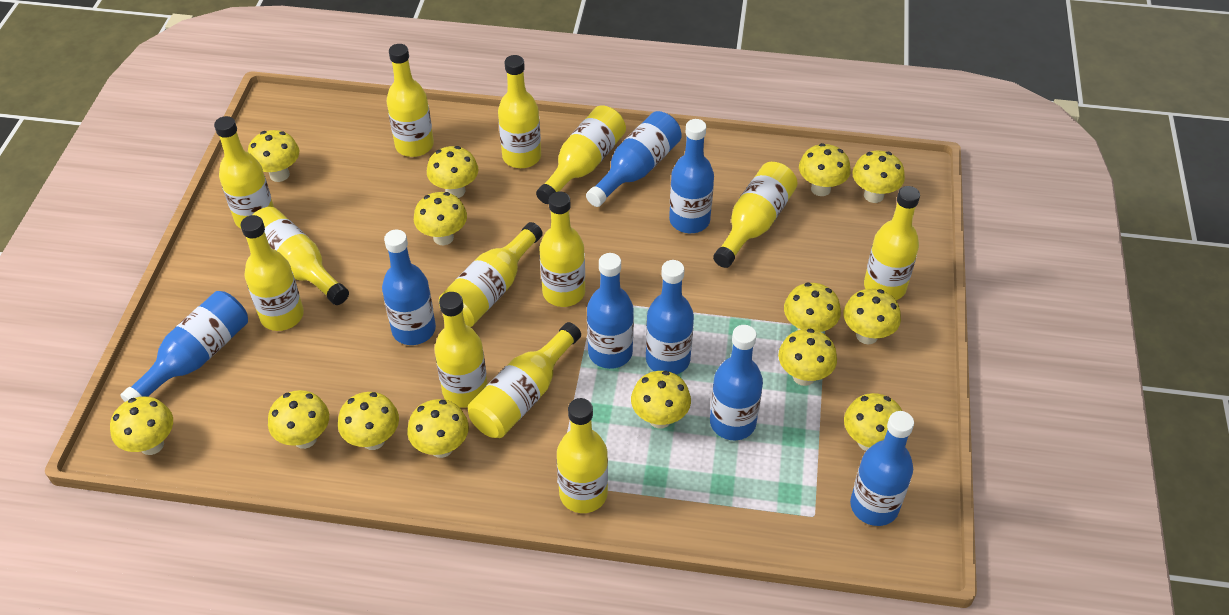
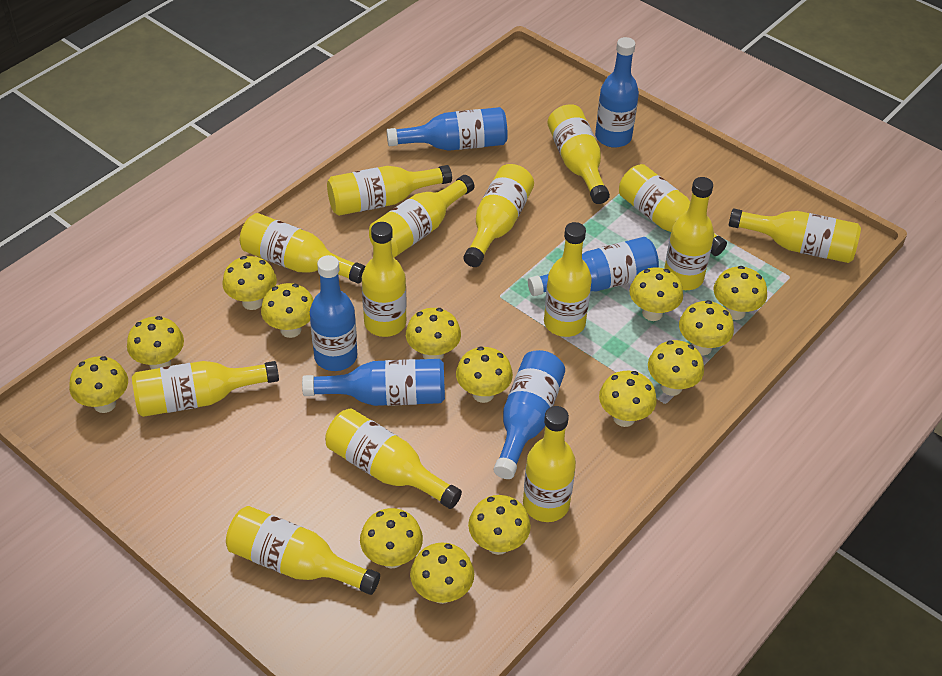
blue bottle: [120,291,248,402] [382,230,436,345] [586,111,682,207] [587,253,634,369] [646,260,694,374] [669,119,714,233] [710,325,763,440] [850,411,914,526] = 8 -> [302,359,445,406] [310,255,357,371] [387,107,508,151] [494,350,565,479] [528,237,659,296] [595,37,639,148] = 6
yellow bottle: [214,116,274,228] [241,215,304,331] [252,207,349,305] [387,44,434,157] [434,292,488,408] [439,222,543,327] [468,322,581,438] [498,55,541,168] [536,105,626,204] [540,192,585,307] [557,398,608,513] [713,162,798,268] [864,186,920,300] = 13 -> [132,361,279,417] [226,506,380,595] [240,213,366,283] [325,408,462,509] [327,165,452,216] [362,222,407,337] [369,175,474,258] [463,164,534,267] [523,406,576,522] [544,222,592,337] [547,104,610,204] [619,164,727,256] [664,177,714,290] [729,209,861,263] = 14

